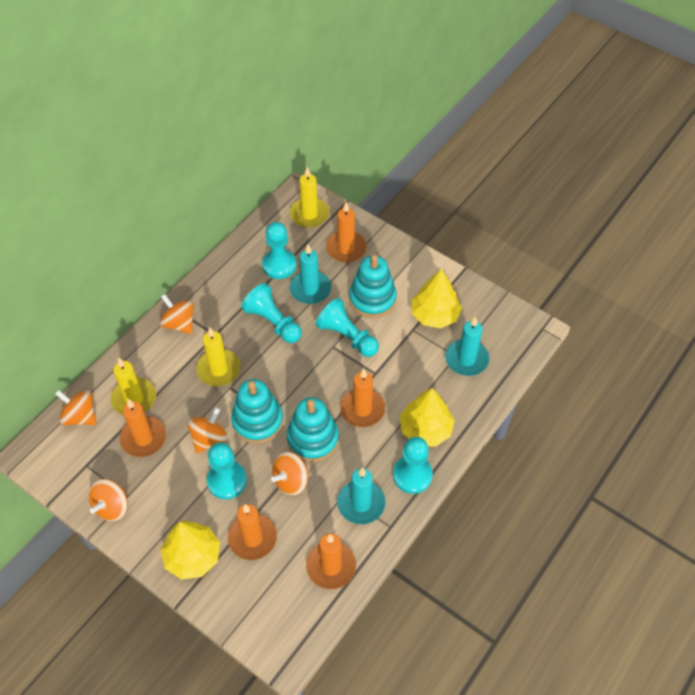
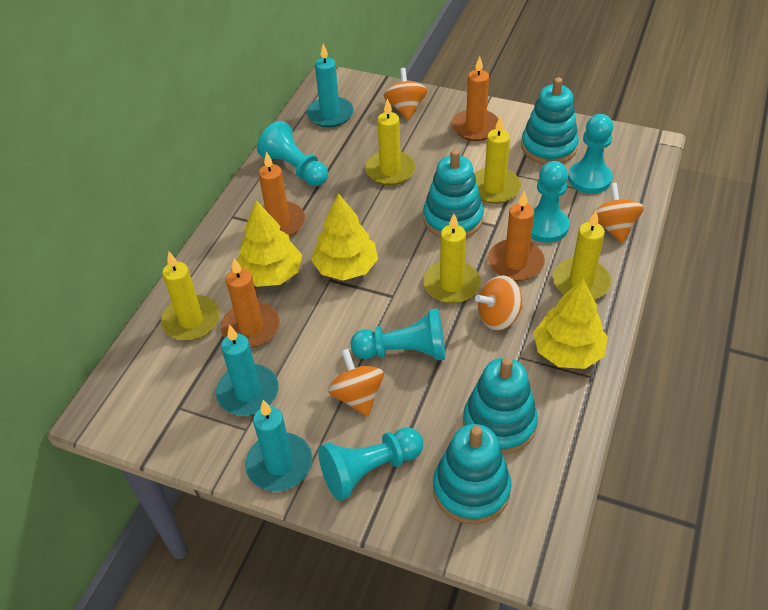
orange candle: [120,399,166,457] [228,504,277,560] [306,533,356,589] [326,202,367,262] [340,369,385,427] = 5 -> [221,258,280,348] [259,152,305,237] [452,56,498,141] [488,191,545,281] = 4
orange spinning top: [55,390,96,425] [88,479,128,521] [160,294,194,334] [187,407,227,454] [271,452,308,495] = 5 -> [328,349,384,417] [384,68,427,120] [475,275,523,330] [592,183,644,243] = 4
turquoise stacking toy: [231,379,283,444] [287,397,339,462] [349,254,397,318] = 3 -> [423,149,484,238] [433,424,511,524] [463,357,538,455] [521,77,579,164] = 4
yellow candle: [111,357,156,415] [196,327,241,386] [290,167,329,228] = 3 -> [161,251,220,341] [365,98,416,185] [423,214,481,304] [474,116,521,204] [553,211,611,300] = 5

